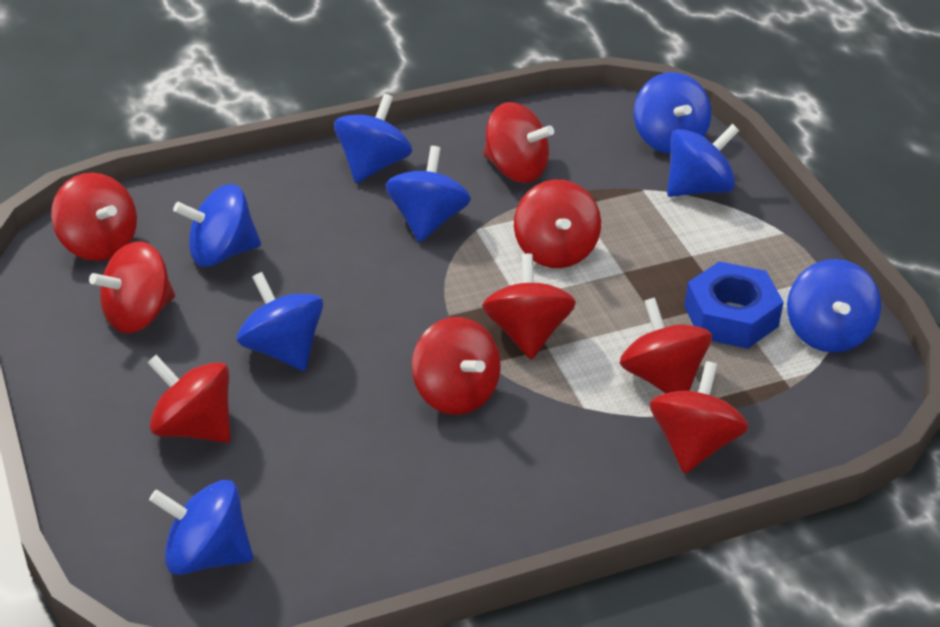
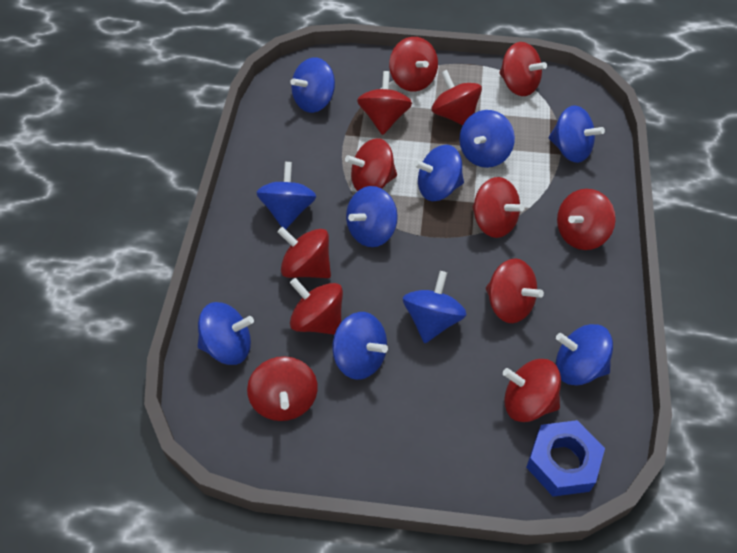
blue spinning top: [149,480,253,575] [173,184,261,267] [237,272,323,371] [334,94,412,183] [385,146,471,242] [634,72,711,154] [667,124,740,197] [787,259,881,353] = 8 -> [198,302,254,365] [256,162,316,229] [291,57,335,113] [332,312,388,380] [346,186,398,247] [403,271,466,343] [414,145,464,201] [460,110,515,168] [549,105,605,163] [556,324,613,386] = 10
red spinning top: [51,173,137,261] [89,241,175,333] [147,355,230,443] [412,317,501,415] [482,253,576,359] [484,102,554,183] [514,179,601,268] [619,298,712,393] [650,361,749,474] = 9 -> [247,356,318,421] [278,227,331,278] [290,278,343,335] [345,138,397,191] [357,71,412,135] [389,37,438,92] [431,70,482,125] [472,177,525,238] [486,258,544,323] [499,42,547,96] [503,359,561,422] [557,189,616,250] = 12

